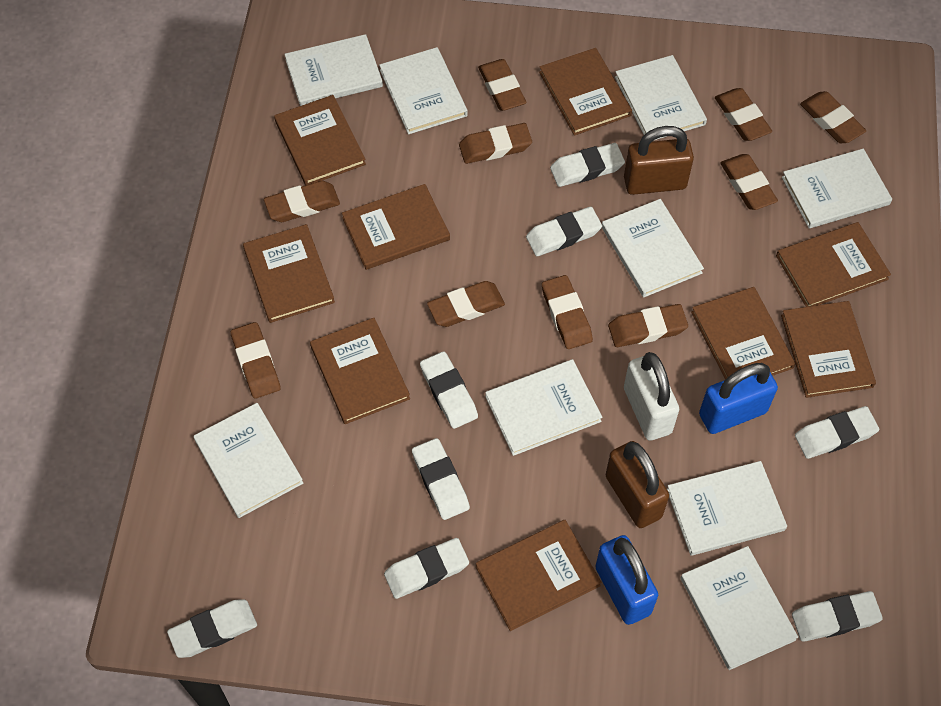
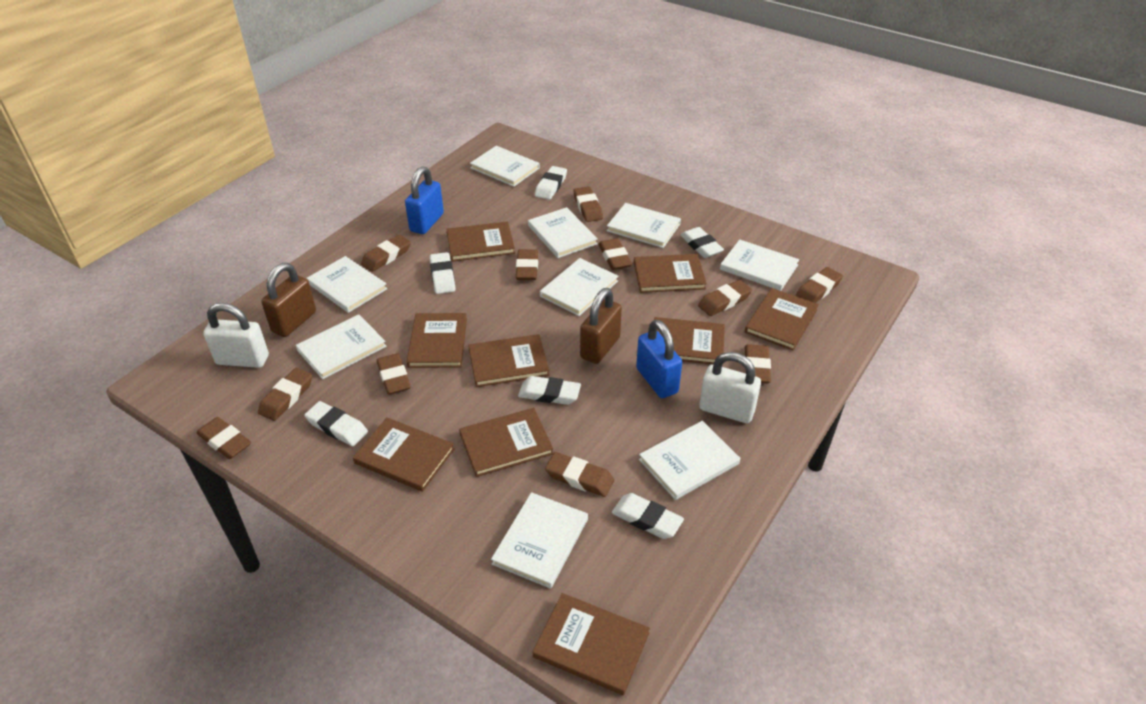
brown eraser: [231,322,281,399] [264,181,340,222] [427,281,505,327] [459,123,532,164] [478,59,527,111] [542,275,593,349] [608,304,688,347] [715,88,772,141] [720,154,778,210] [800,91,866,143] = 10 -> [196,417,251,459] [258,368,312,421] [361,235,411,272] [377,353,411,394] [516,249,538,280] [545,452,614,497] [573,186,603,222] [598,238,632,270] [698,280,752,316] [745,344,771,383] [795,267,843,303] = 11
white eraser: [167,599,257,658] [384,538,469,599] [412,438,470,520] [420,351,478,429] [526,207,602,256] [550,143,625,187] [792,591,883,642] [795,406,879,459] = 8 -> [304,401,368,446] [429,252,456,294] [518,376,581,405] [535,166,567,200] [612,493,684,539] [680,227,724,258] = 6
white padlock: [624,352,679,441] = 1 -> [203,303,269,368] [699,352,761,423] = 2

